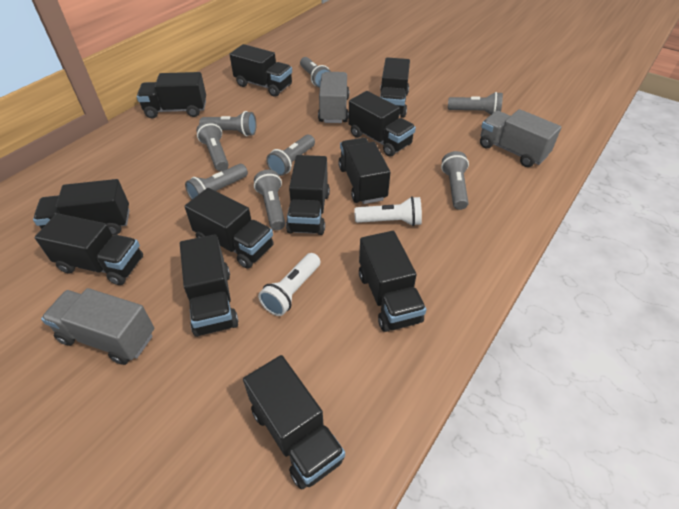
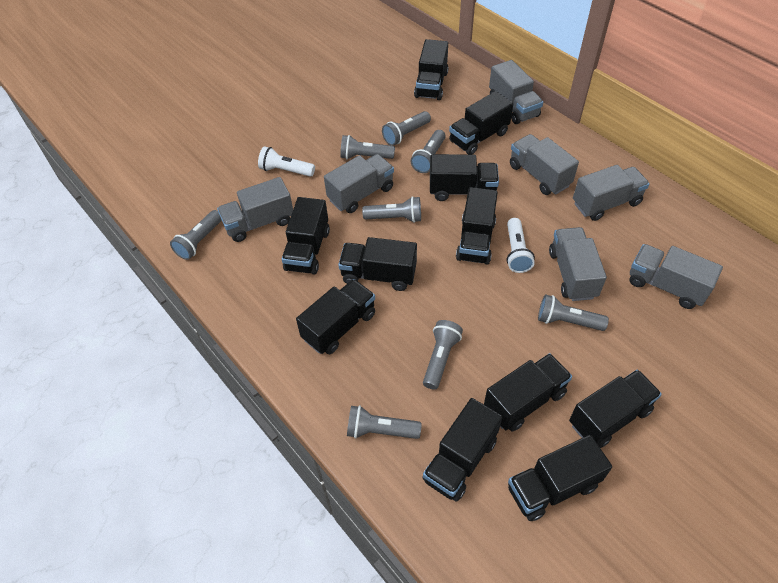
black truck: [33,179,130,235] [35,213,143,285] [137,72,206,118] [180,234,239,337] [185,188,274,269] [230,44,292,97] [243,355,345,490] [286,155,330,235] [338,138,390,204] [348,91,416,157] [359,231,427,332] [380,57,410,118] = 12 -> [282,197,330,275] [296,279,375,354] [338,237,417,291] [414,39,448,100] [422,398,503,502] [430,154,499,201] [449,91,513,155] [456,187,498,265] [484,353,572,432] [508,435,612,521] [569,370,662,448] = 11
grey truck: [41,288,154,365] [318,72,349,123] [480,109,561,167] = 3 -> [217,177,293,242] [324,154,394,213] [489,60,543,124] [510,134,579,195] [549,227,607,301] [573,165,650,221] [630,244,723,309] = 7

